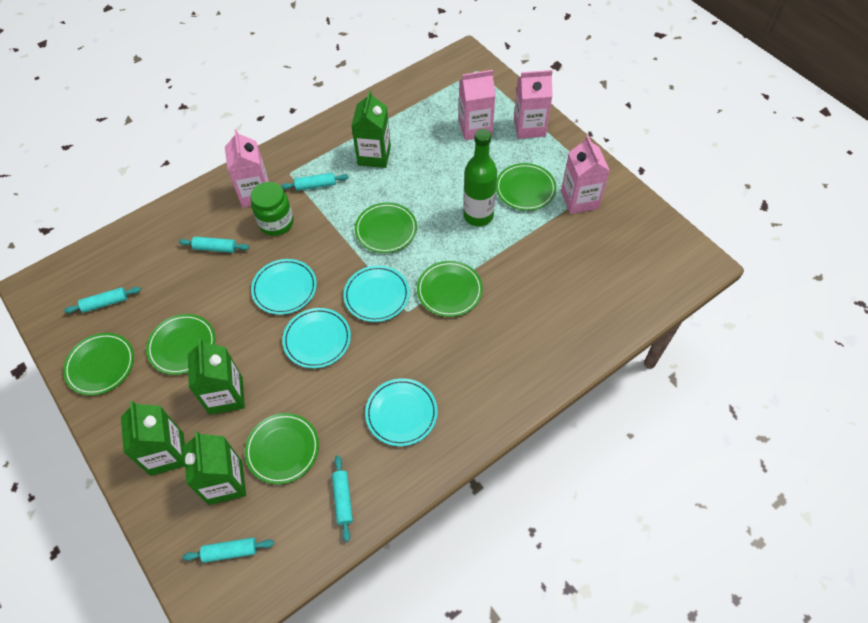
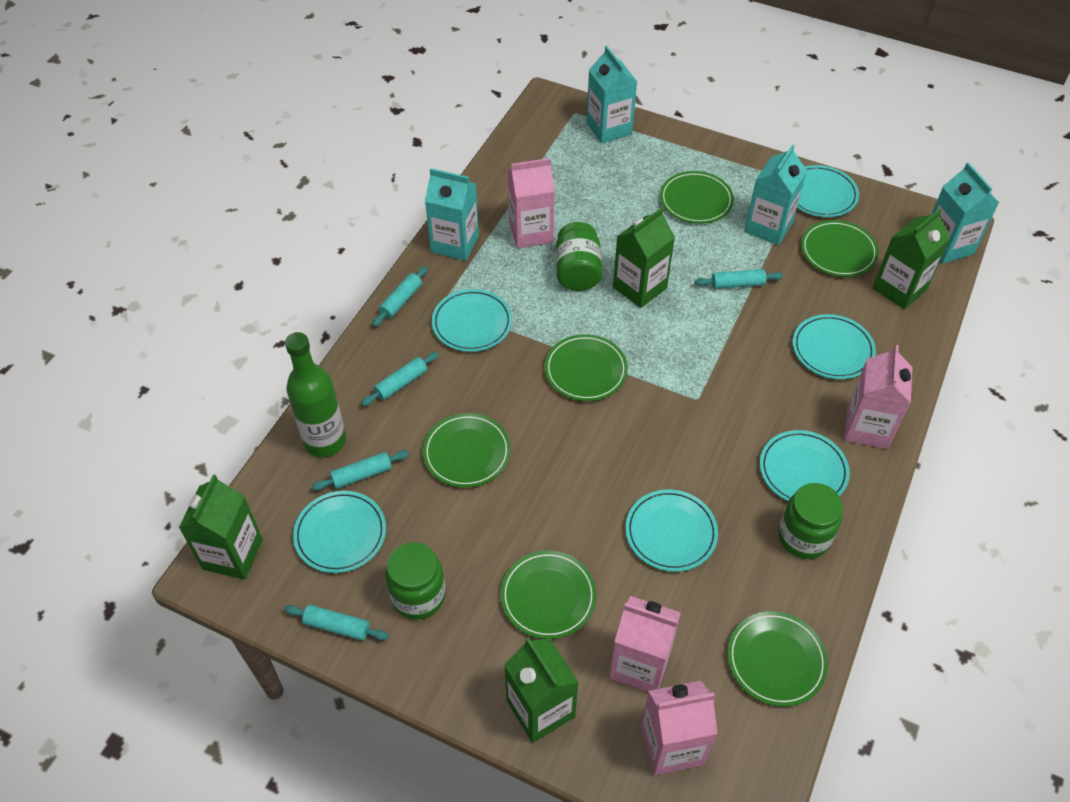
green jar: [251,182,294,236] = 1 -> [385,542,446,620] [555,222,602,291] [778,483,843,559] = 3
turquoise carton: none = 0 -> [425,168,479,261] [586,46,637,144] [744,144,807,245] [931,162,999,264] = 4
turquoise plate: [251,259,317,315] [282,308,351,368] [343,265,409,322] [365,378,438,446] = 4 -> [293,491,386,573] [432,289,512,352] [625,489,718,572] [760,430,850,502] [793,314,876,379] [797,165,859,217] = 6

